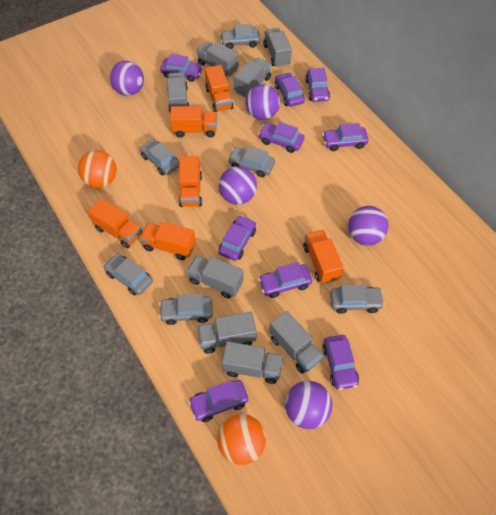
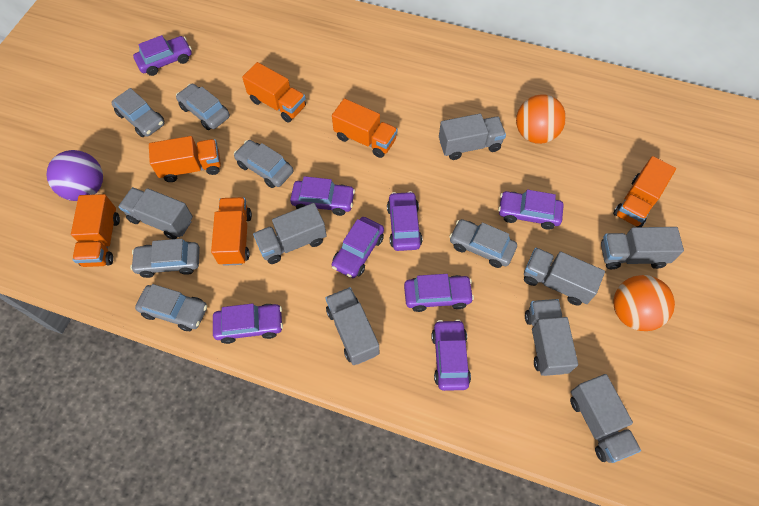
purple ball: [109,61,144,96] [219,166,257,205] [245,84,280,120] [285,381,332,429] [348,206,389,246] = 5 -> [46,150,103,201] = 1
purple car: [160,54,203,82] [188,380,248,422] [218,215,256,261] [258,122,304,153] [258,262,312,298] [275,72,305,107] [305,68,330,102] [322,123,369,151] [322,335,359,390] = 9 -> [133,35,192,76] [213,303,283,344] [290,176,355,216] [331,217,384,278] [387,191,422,251] [404,274,474,312] [431,320,471,391] [498,190,564,230] = 8

